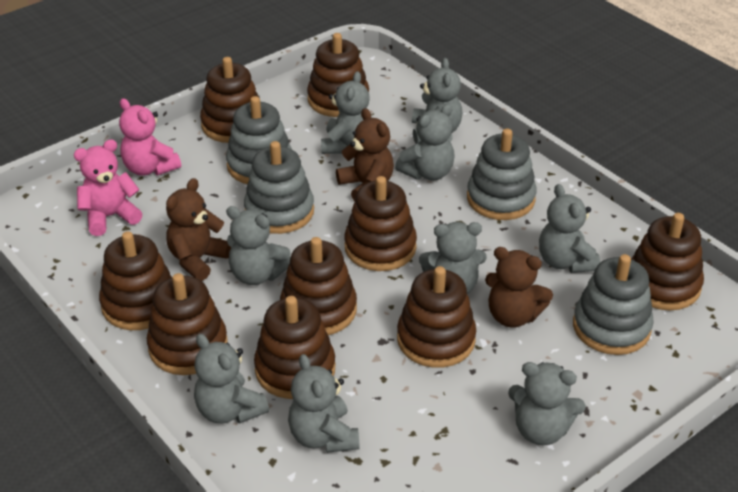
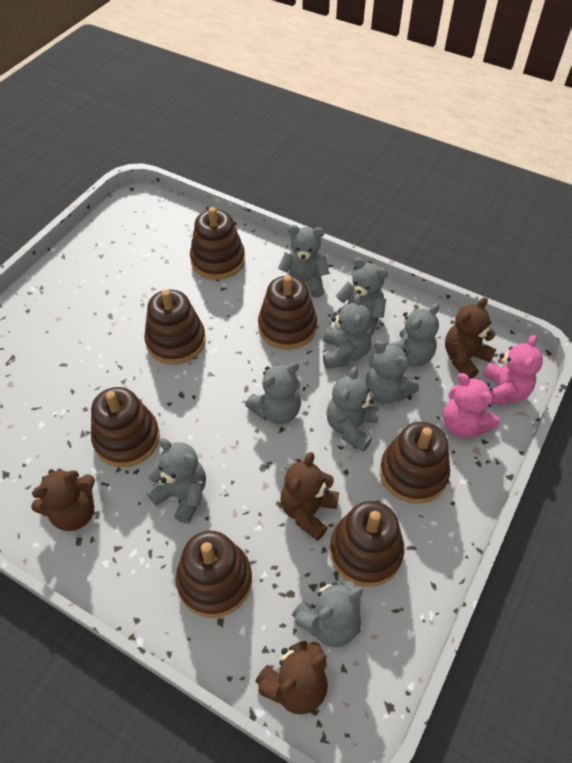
brown stacking toy: [99,231,172,330] [147,273,228,375] [200,57,259,143] [254,296,335,399] [280,237,357,335] [307,33,369,117] [344,176,417,271] [397,266,476,368] [632,213,704,310] = 9 -> [91,387,160,467] [144,290,206,365] [176,531,252,618] [190,207,245,280] [258,275,317,350] [330,501,405,587] [380,422,450,504] = 7
brown teddy bear: [166,178,232,281] [336,108,394,201] [485,247,553,328] = 3 -> [31,469,95,531] [255,641,328,715] [281,452,339,541] [445,297,496,379] = 4
grey stacking toy: [226,96,292,184] [244,141,314,234] [467,129,537,220] [573,254,654,355] = 4 -> none = 0

